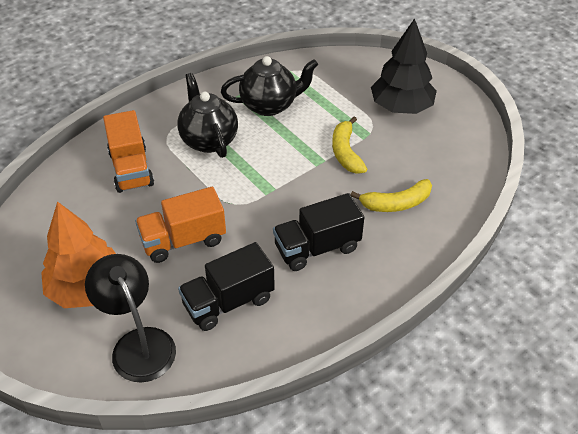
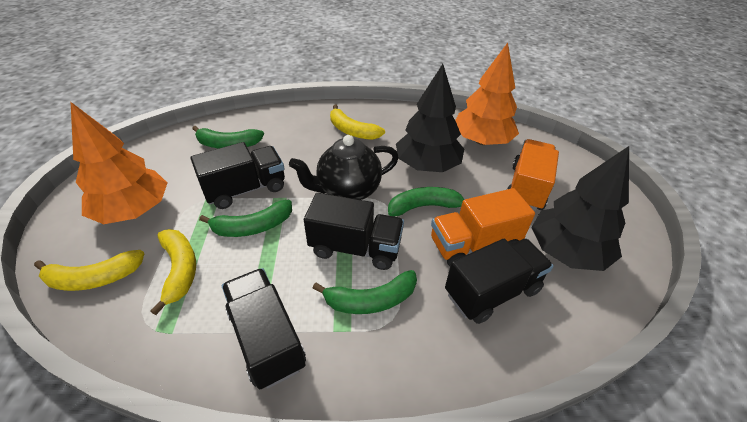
black lamp: [85,254,176,382] = 1 -> none = 0
black teapot: [177,73,238,158] [221,56,318,116] = 2 -> [289,135,399,200] = 1
black tree: [371,18,437,114] = 1 -> [396,64,464,172] [531,146,629,271] = 2
black truck: [178,242,275,331] [273,193,364,271] = 2 -> [190,142,285,209] [222,268,306,389] [304,193,404,270] [445,238,554,324] = 4
green banana: none = 0 -> [192,126,264,148] [199,200,292,237] [313,270,417,314] [388,187,464,216] = 4
orange tree: [41,201,116,308] = 1 -> [71,102,167,224] [455,43,519,145] = 2
yellow banana: [332,117,367,174] [350,179,432,212] = 2 -> [34,250,145,291] [150,229,196,315] [330,105,385,140] = 3

